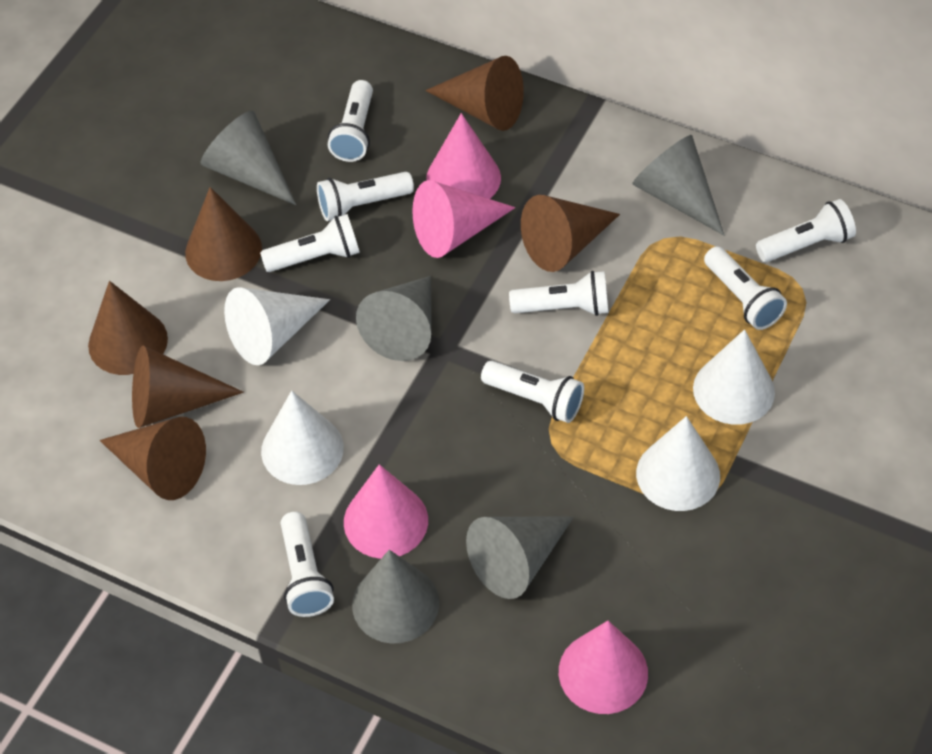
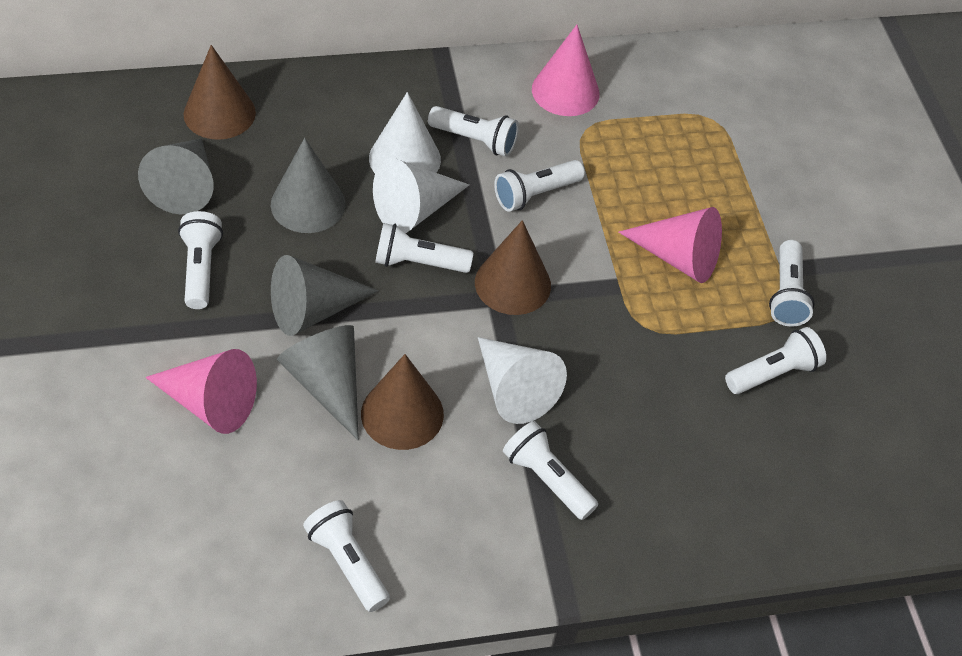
brown cone: [88,281,168,375] [100,417,206,500] [132,345,244,428] [185,187,262,281] [425,56,524,131] [521,195,620,272] = 6 -> [184,45,256,140] [361,354,444,450] [475,220,551,315] = 3
grey cone: [201,111,296,205] [352,550,439,644] [356,276,431,361] [466,516,574,599] [632,135,724,235] = 5 -> [138,139,214,215] [271,138,346,233] [271,255,379,336] [277,325,359,440] = 4
pink cone: [344,464,428,559] [412,180,515,258] [426,113,501,199] [559,621,648,714] = 4 -> [145,349,257,434] [532,25,600,116] [619,207,722,283] = 3
white cone: [224,287,330,365] [261,391,344,485] [636,416,720,511] [693,329,775,425] = 4 -> [369,92,441,173] [373,158,469,233] [478,337,567,424] = 3

